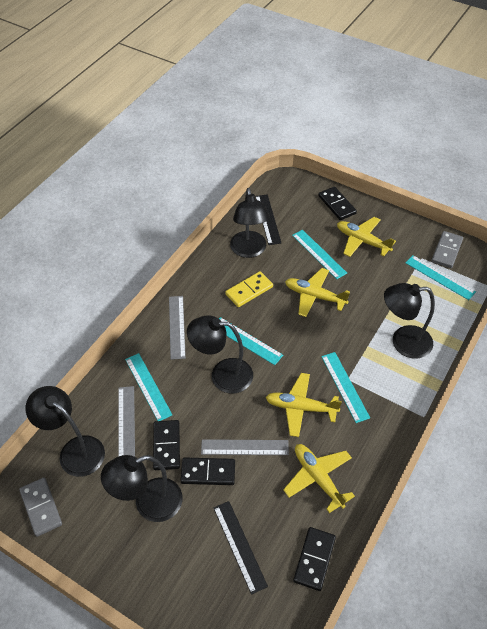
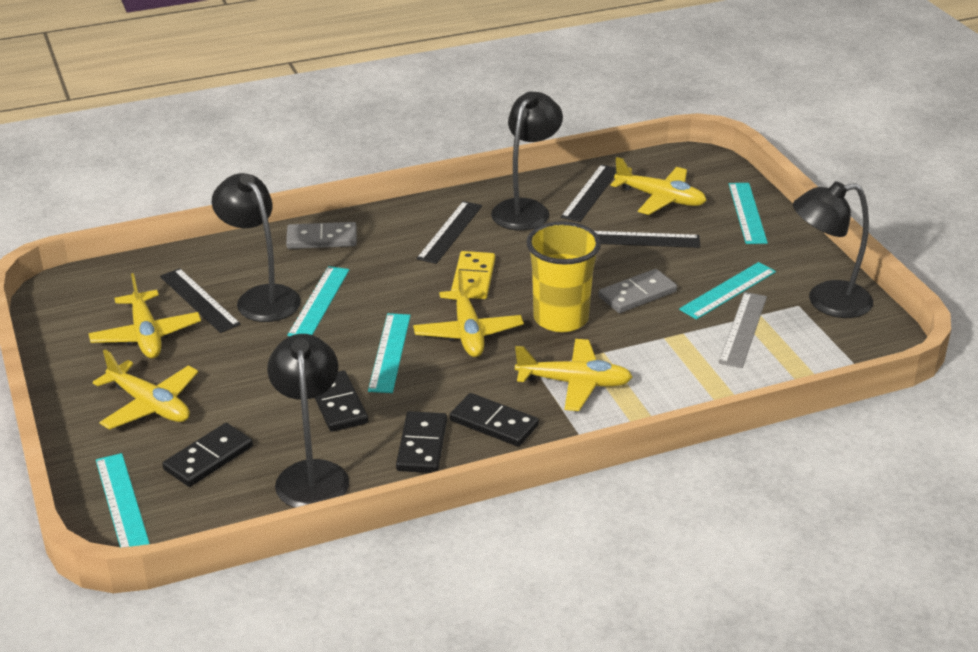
black lamp: [25,386,105,477] [101,455,183,522] [187,315,253,393] [230,188,270,258] [384,283,435,359] = 5 -> [212,173,301,322] [267,334,349,508] [491,92,563,231] [793,181,873,318] = 4
black ruler: [214,501,268,595] [255,194,281,245] = 2 -> [160,268,241,333] [416,201,482,264] [561,164,617,222] [595,231,700,248] = 4
grey ruler: [118,386,135,457] [169,296,186,360] [201,439,289,455] = 3 -> [719,292,767,368] = 1
yellow cup: none = 0 -> [526,221,601,332] = 1
yellow plane: [266,373,342,437] [283,444,355,513] [285,268,350,317] [337,217,396,257] = 4 -> [89,273,201,358] [93,350,198,430] [413,270,524,357] [515,339,633,411] [611,157,707,215] = 5

